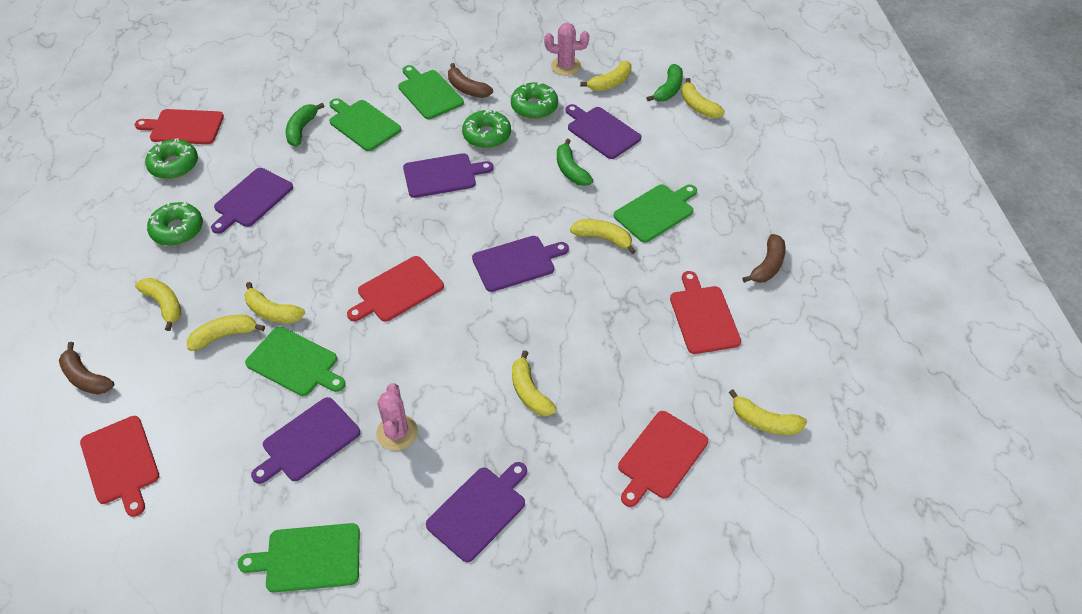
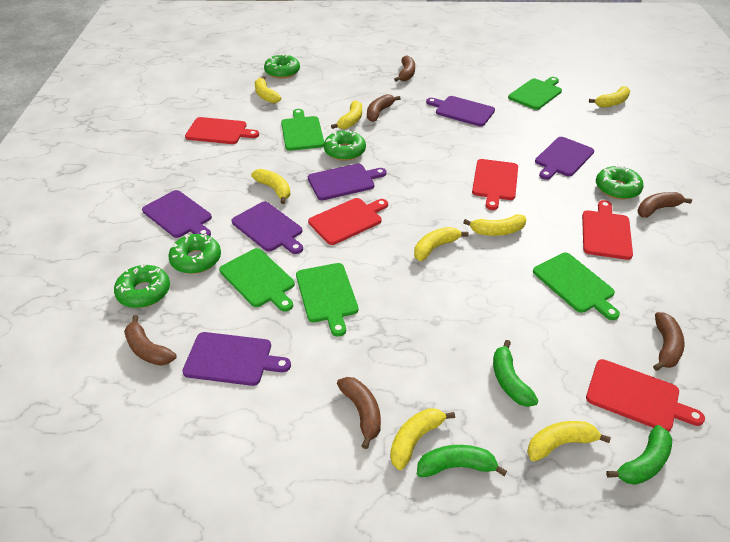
brown banana: [59,342,114,395] [448,63,493,98] [742,234,786,283] = 3 -> [124,315,177,366] [337,377,381,449] [367,94,401,122] [394,56,415,81] [637,192,692,218] [653,312,685,371] = 6
green donut: [145,138,198,179] [147,202,203,246] [462,110,511,148] [511,81,558,119] = 4 -> [114,263,170,308] [168,234,221,274] [264,53,300,78] [324,129,366,161] [596,165,644,199] = 5
pink cactus: [376,383,418,451] [544,23,589,76] = 2 -> none = 0

